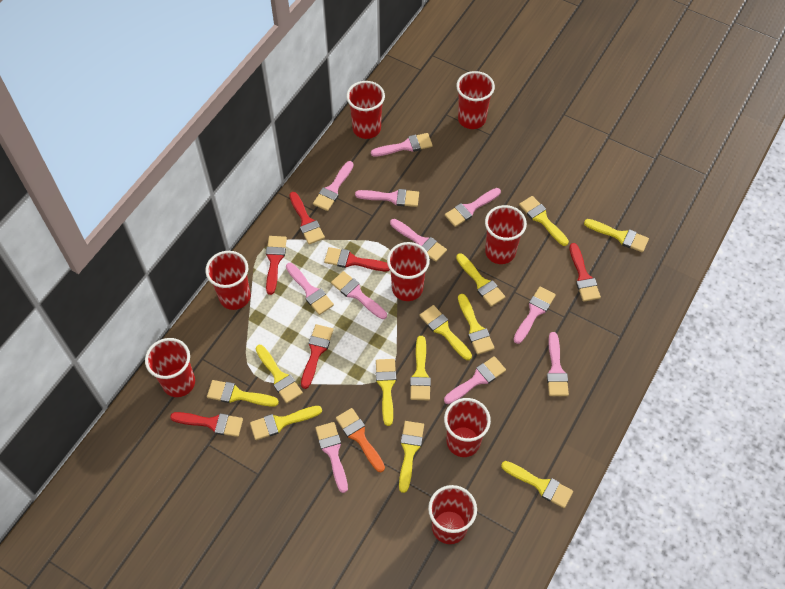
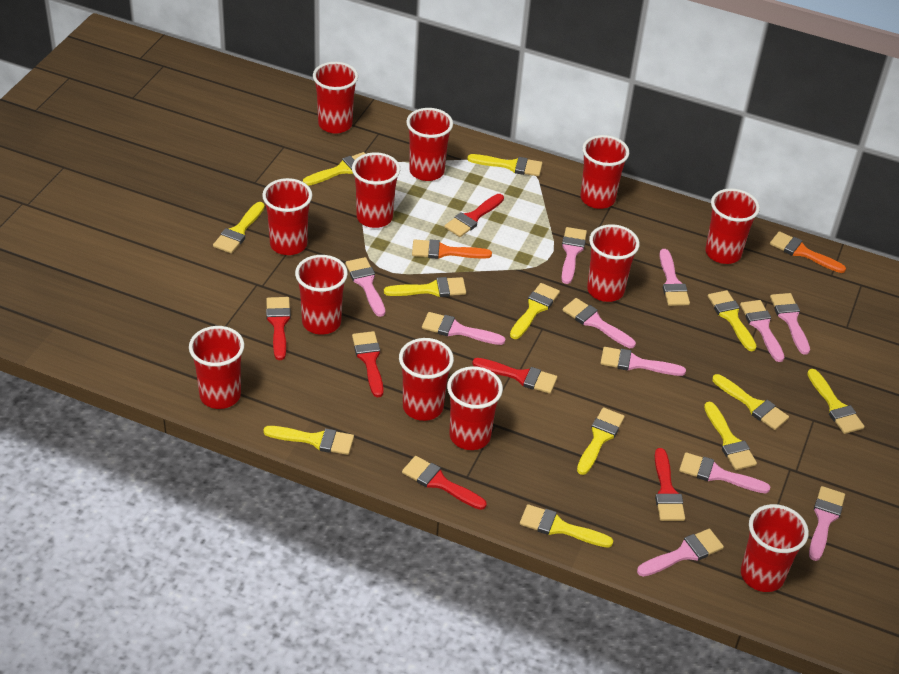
orange brush: [336,408,385,472] = 1 -> [412,239,492,259] [770,231,846,273] = 2
red cup: [145,338,195,397] [205,251,250,310] [346,81,385,139] [387,242,430,301] [428,485,477,544] [444,398,491,457] [456,71,495,129] [485,205,527,264] = 8 -> [189,326,244,409] [262,178,312,255] [295,255,348,335] [313,62,358,134] [352,152,400,228] [399,338,454,421] [406,108,453,181] [447,366,503,450] [580,135,629,209] [587,224,640,302] [705,189,760,264] [741,504,809,592] = 12

